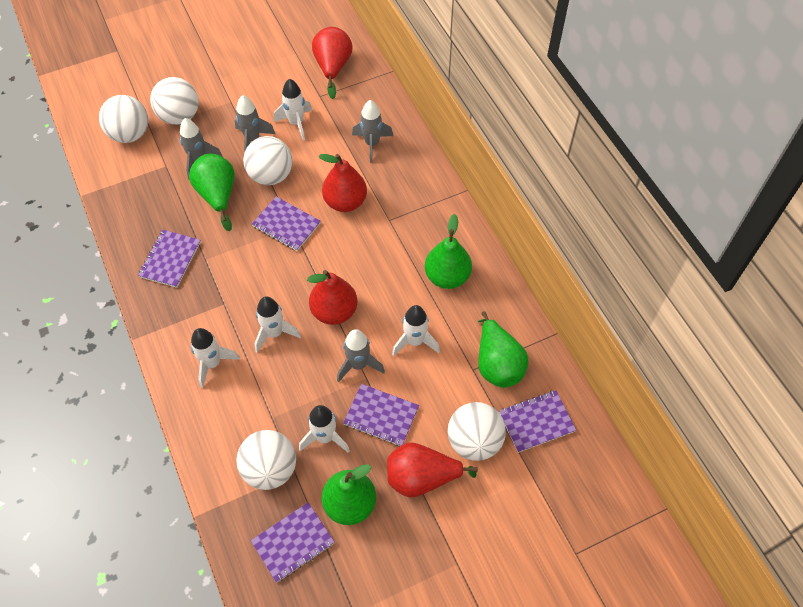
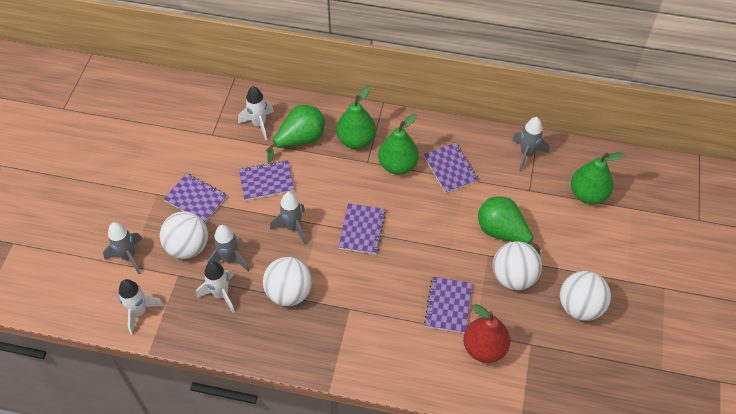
green pear: [189,154,235,231] [322,464,376,525] [425,214,472,289] [478,311,528,388] = 4 -> [266,105,325,163] [336,87,376,149] [378,114,419,174] [478,196,541,255] [571,152,625,204] = 5
red pear: [307,270,357,325] [312,27,353,99] [318,154,367,212] [387,443,478,498] = 4 -> [463,304,510,363] = 1
white ball: [99,95,148,143] [150,77,198,125] [236,430,296,490] [243,136,293,185] [448,402,506,461] = 5 -> [160,211,208,259] [263,257,312,306] [493,241,542,290] [560,271,611,321] = 4
white rocket: [191,328,240,388] [255,296,301,352] [274,79,312,140] [299,405,350,453] [392,305,440,356] = 5 -> [119,279,164,335] [196,261,235,313] [238,86,274,141] = 3

